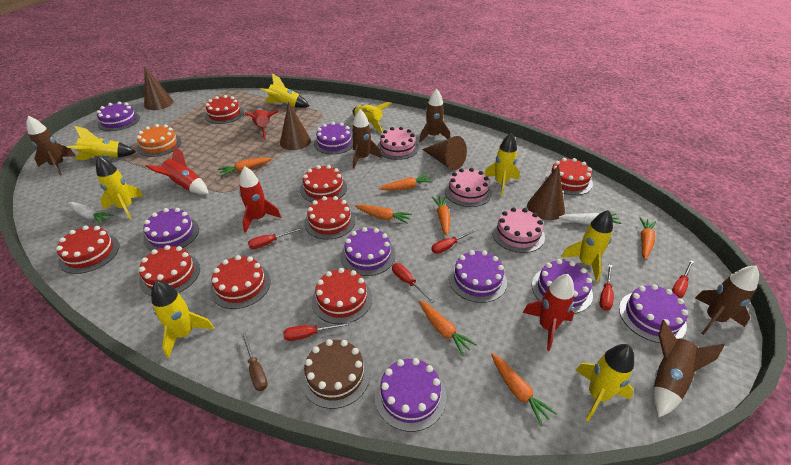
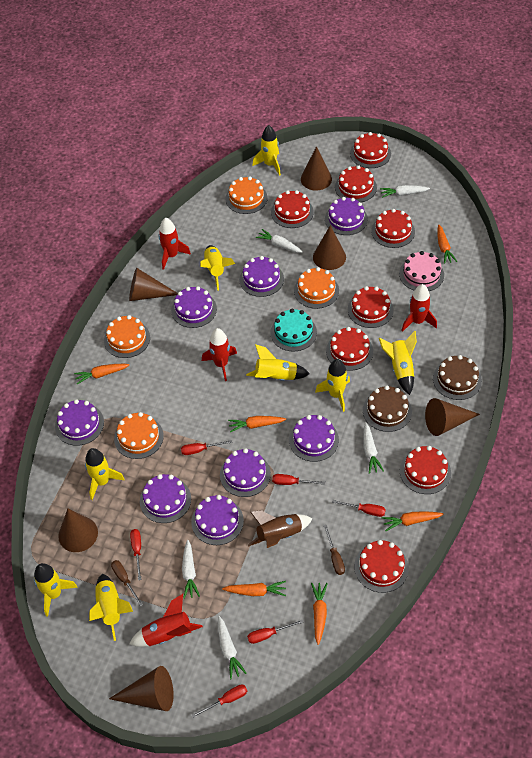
brown cake: [300,339,370,409] = 1 -> [363,385,412,432] [433,355,482,400] = 2
brown cone: [144,66,174,110] [280,102,311,150] [422,136,467,170] [527,165,565,220] = 4 -> [58,508,98,552] [109,666,174,711] [129,268,178,301] [301,146,332,191] [313,225,346,270] [425,398,480,436] = 6
brown rocket: [26,116,76,175] [351,109,382,168] [419,89,450,142] [653,320,725,418] [695,265,759,335] = 5 -> [248,510,312,548] = 1
brown screwdriver: [241,333,268,391] = 1 -> [111,560,143,606] [324,525,345,575] = 2
orange cake: [137,124,181,157] = 1 -> [104,315,150,358] [114,412,164,459] [225,176,268,214] [294,267,339,309] = 4
orange carrot: [218,158,271,176] [355,205,412,224] [379,174,433,190] [419,301,477,356] [432,196,450,236] [491,353,557,426] [640,217,656,260] = 7 -> [74,364,129,384] [222,581,286,596] [228,416,286,432] [311,583,328,645] [382,511,444,531] [437,225,457,264] = 6
pink cake: [377,127,418,160] [444,168,492,207] [492,207,545,253] = 3 -> [399,251,444,291] = 1
turquoise cake: none = 0 -> [270,309,317,352] = 1
white carrot: [67,202,114,225] [558,213,621,225] = 2 -> [182,540,200,599] [218,616,247,679] [256,229,303,253] [363,422,384,474] [380,185,430,198] = 5

